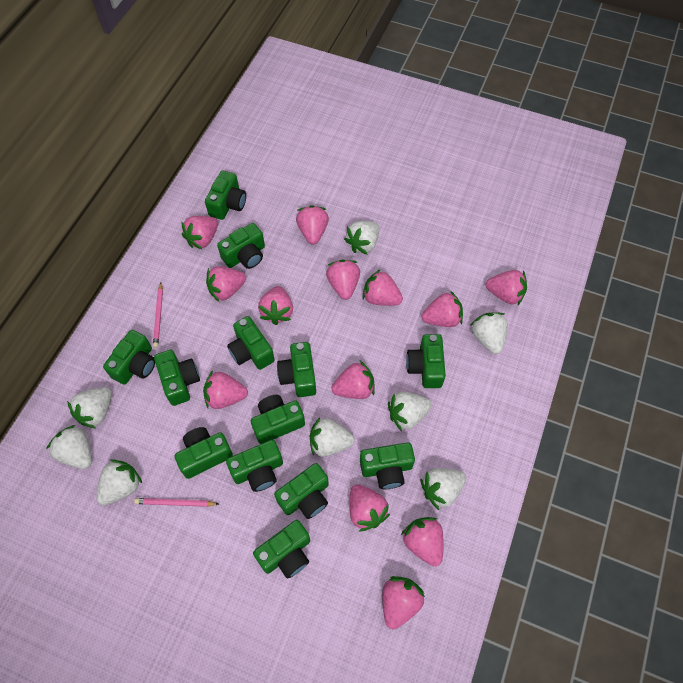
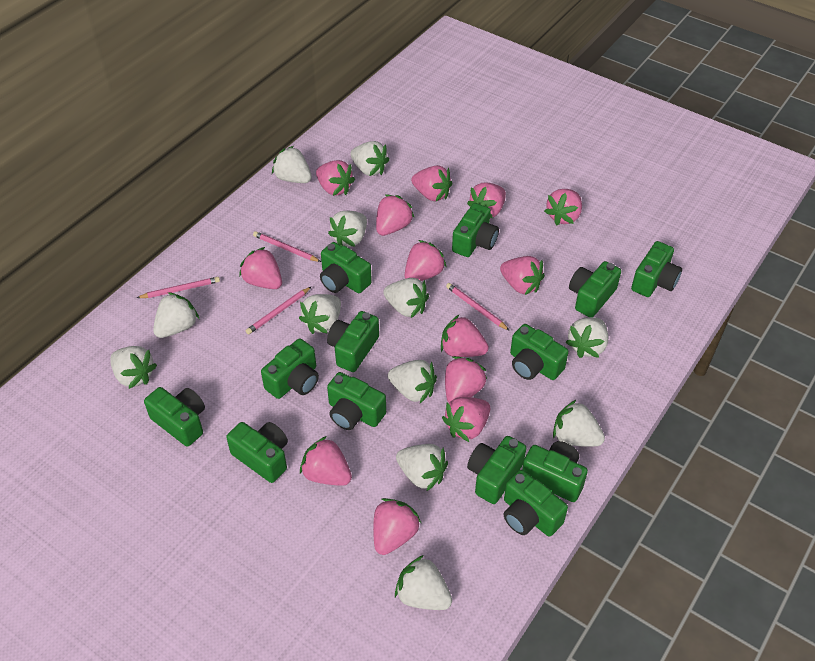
pink pencil: [134,498,219,507] [153,283,163,348] = 2 -> [137,277,220,298] [245,287,311,335] [253,231,321,262] [446,283,510,331] = 4
white strawberry: [46,425,92,469] [67,387,112,429] [96,459,142,505] [310,417,355,457] [344,221,379,255] [388,392,432,431] [420,468,466,510] [471,312,508,354] = 8 -> [110,346,157,389] [153,292,199,338] [272,146,312,183] [299,294,341,334] [328,211,367,247] [350,141,390,176] [383,278,429,318] [388,360,437,403] [395,555,452,610] [396,444,448,492] [553,399,605,447] [566,317,608,358] = 12

